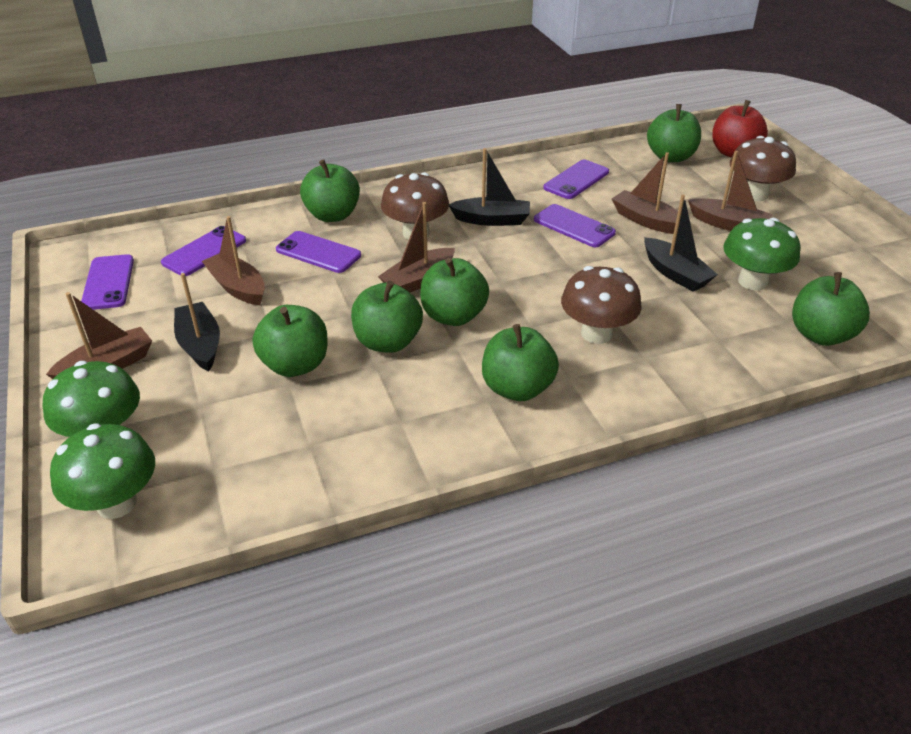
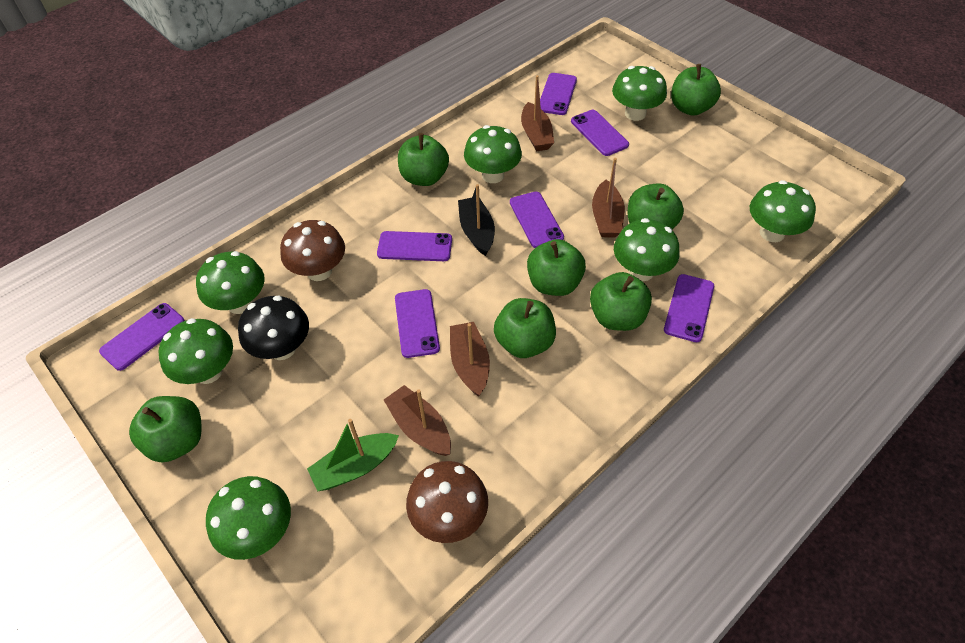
black boat: [174,273,220,371] [449,148,530,226] [644,195,718,291] = 3 -> [458,184,495,256] = 1
black mushroom: none = 0 -> [238,296,309,360] = 1
brown boat: [46,292,152,379] [202,216,265,305] [378,202,455,292] [612,152,678,234] [688,151,773,231] = 5 -> [384,385,451,456] [450,322,490,396] [521,75,554,151] [592,158,625,238] = 4
brown mushroom: [381,172,449,240] [561,266,642,344] [729,136,796,201] = 3 -> [280,220,345,281] [406,461,488,543] = 2
green boat: none = 0 -> [307,419,399,491] = 1
green mushroom: [43,361,140,437] [50,423,155,519] [723,218,800,290] = 3 -> [158,318,233,384] [196,251,265,314] [206,476,291,560] [464,125,522,183] [612,66,667,121] [614,218,679,281] [750,180,816,242] = 7
purple phone: [81,254,134,310] [161,226,246,276] [276,231,361,273] [534,204,616,247] [543,160,609,199] = 5 -> [99,303,185,371] [377,231,452,261] [395,289,440,358] [510,192,564,248] [540,73,577,115] [571,110,629,156] [664,274,714,342] = 7
red apple: [712,100,768,158] = 1 -> none = 0

